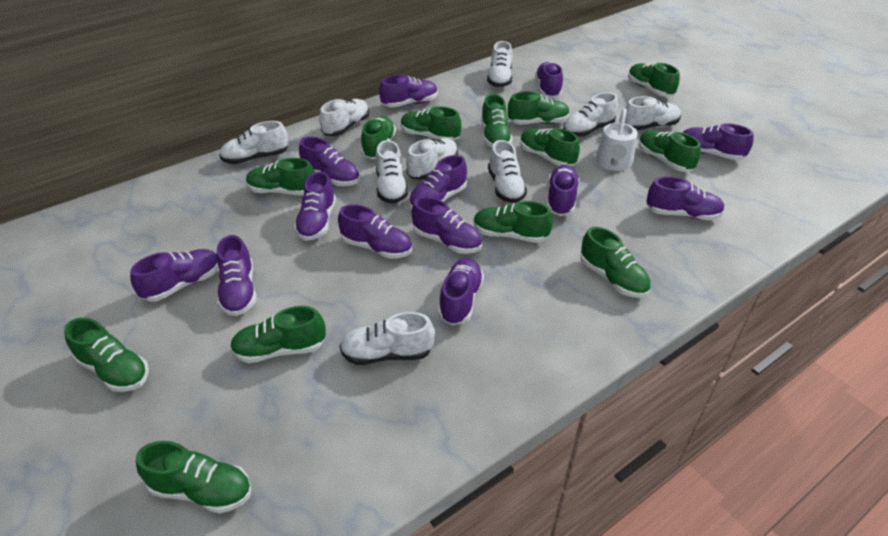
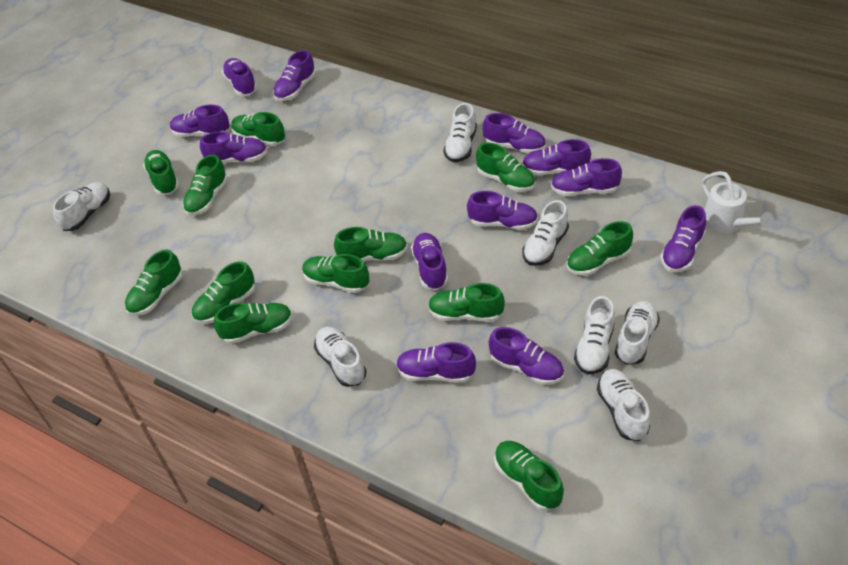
green shoe: [64,318,149,392] [136,441,252,513] [230,306,326,363] [246,158,315,196] [361,116,396,159] [401,106,462,141] [473,201,553,243] [481,94,513,147] [508,91,570,125] [520,128,580,166] [580,227,651,298] [628,63,680,97] [638,130,701,172] = 13 -> [125,249,183,316] [143,150,179,195] [183,155,228,216] [191,261,255,324] [214,303,293,344] [231,112,285,146] [302,254,369,293] [334,227,408,262] [428,283,505,322] [476,143,535,192] [494,441,564,511] [567,221,633,276] = 12
purple shoe: [130,249,219,302] [217,235,256,316] [294,171,336,241] [299,137,360,186] [338,204,412,259] [379,75,438,108] [409,155,467,210] [412,197,482,254] [438,258,484,325] [535,62,563,98] [547,165,580,216] [646,176,725,220] [682,123,754,160] = 13 -> [170,105,229,137] [200,131,268,164] [222,58,257,96] [273,50,316,101] [396,342,476,383] [411,233,448,290] [467,191,538,230] [483,113,546,154] [489,327,564,385] [522,139,591,175] [551,158,622,196] [660,205,706,272] = 12
white shoe: [219,121,288,164] [319,99,369,136] [340,312,435,365] [376,140,408,204] [406,138,458,180] [487,41,513,87] [488,140,527,203] [563,92,618,137] [625,96,681,130] = 9 -> [52,182,110,231] [314,327,367,387] [444,103,477,162] [522,200,569,266] [574,296,615,374] [597,369,650,441] [615,301,660,365] = 7

